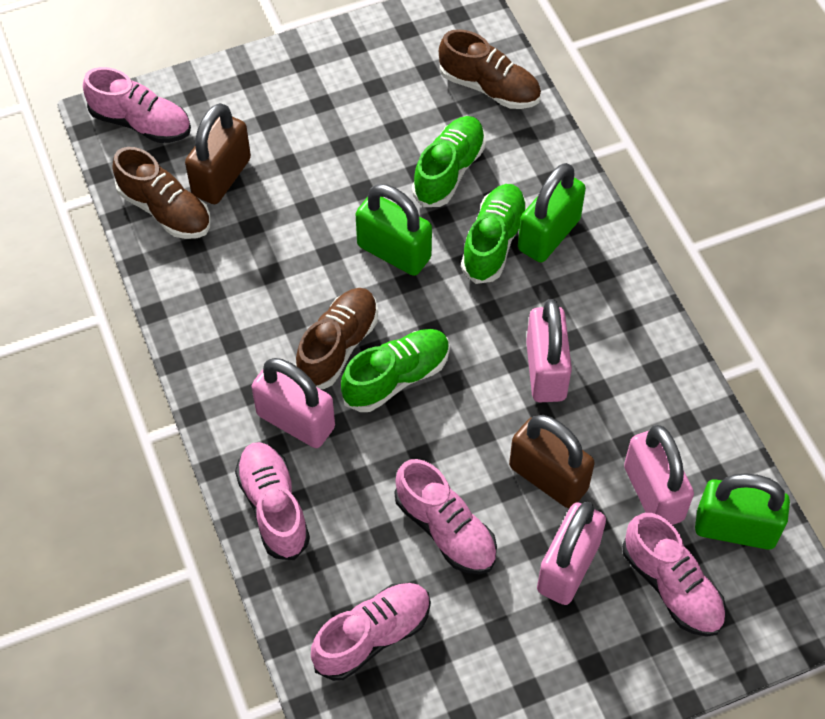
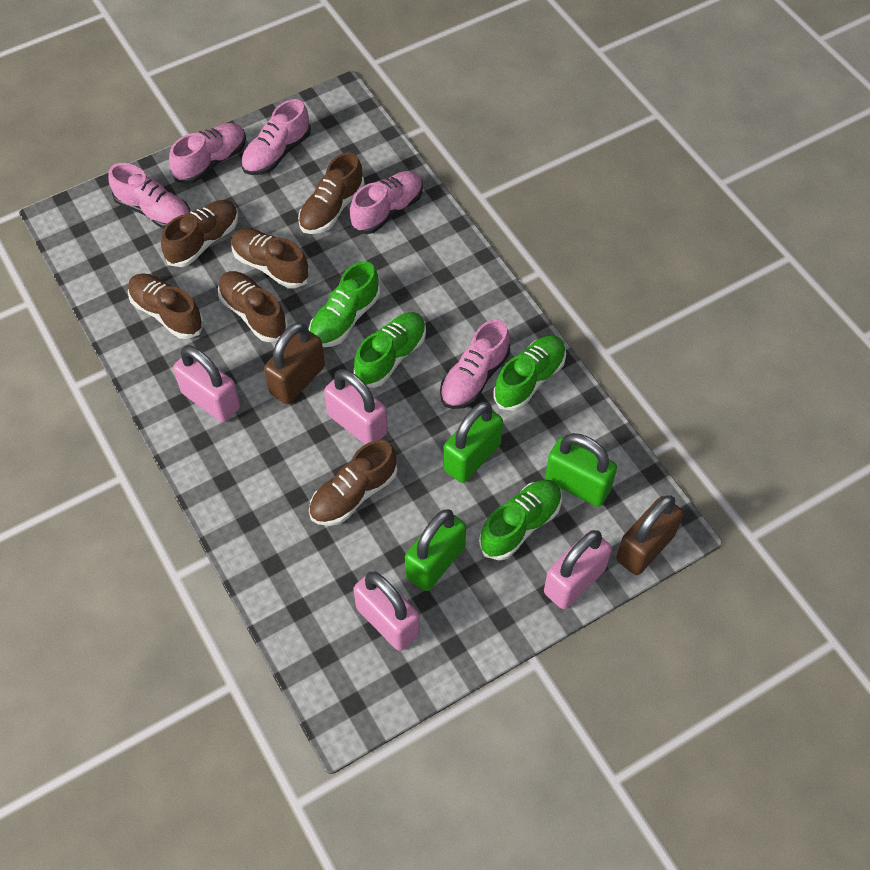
brown shoe: [113,147,211,239] [295,288,378,389] [439,29,541,109] = 3 -> [128,273,204,339] [161,200,238,267] [218,271,288,342] [231,228,310,289] [298,152,364,234] [309,440,398,526] = 6
green shoe: [341,329,450,412] [412,116,485,207] [461,184,528,284] = 3 -> [309,261,380,347] [354,312,426,388] [479,480,562,561] [493,335,566,411] = 4

